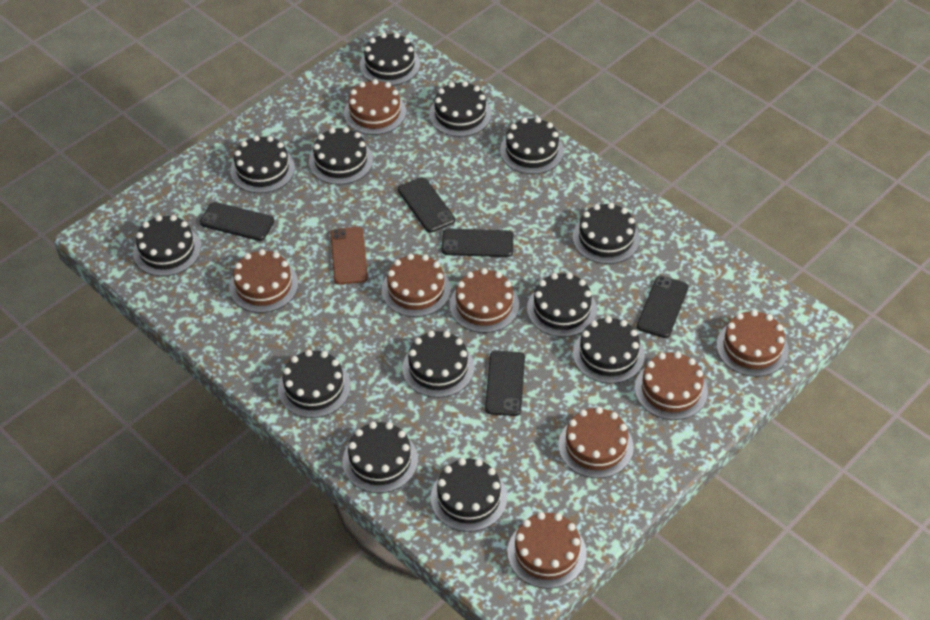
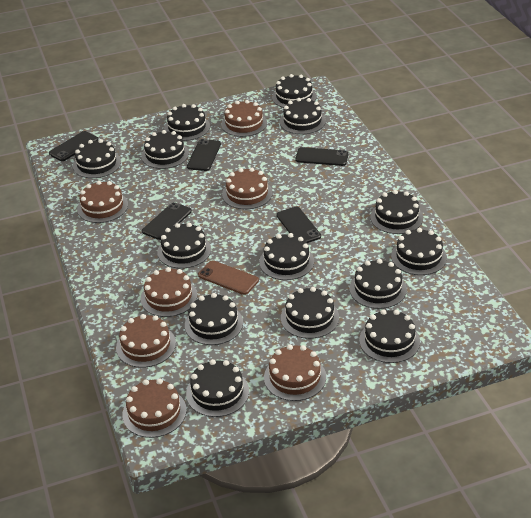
black cake: [133,215,201,276] [230,136,295,193] [278,350,351,418] [309,127,373,185] [343,422,418,493] [360,33,420,86] [402,331,475,398] [429,81,492,137] [431,458,507,532] [500,117,564,174] [527,273,597,337] [573,203,640,264] [573,316,645,384] = 13 -> [73,139,121,178] [141,130,189,169] [157,223,211,269] [164,104,210,141] [185,293,243,345] [186,359,249,417] [259,233,314,280] [272,74,317,108] [280,98,326,134] [281,287,339,339] [349,259,407,309] [359,309,420,363] [370,190,423,234] [391,228,447,275] = 14
brown cake: [229,249,298,313] [344,79,406,135] [382,254,451,317] [450,268,519,333] [507,512,587,589] [558,407,634,478] [635,352,708,420] [716,310,789,377] = 8 -> [77,181,128,223] [116,314,176,368] [122,379,187,438] [141,267,197,317] [221,100,267,137] [222,168,273,209] [264,344,326,401] = 7

